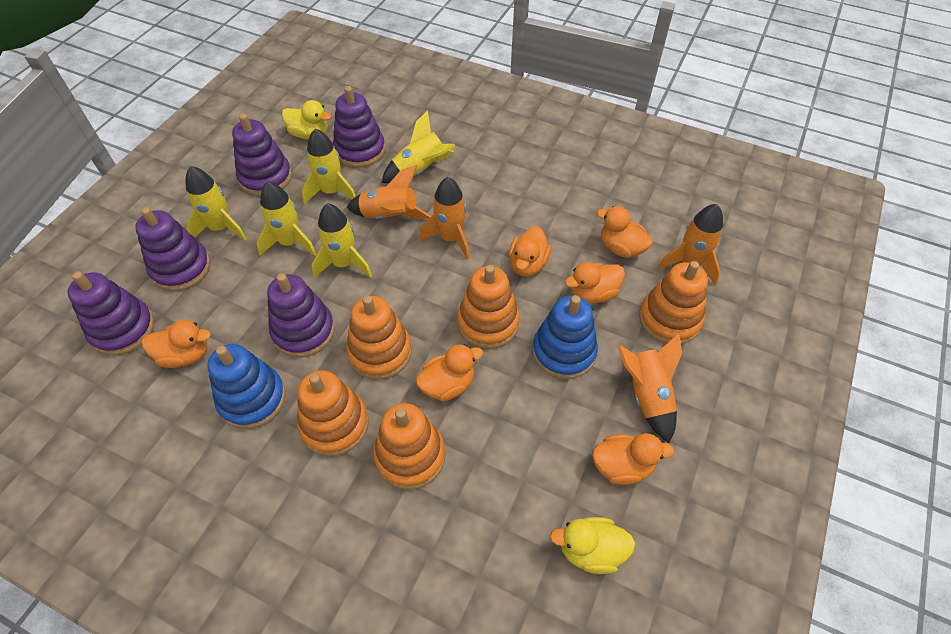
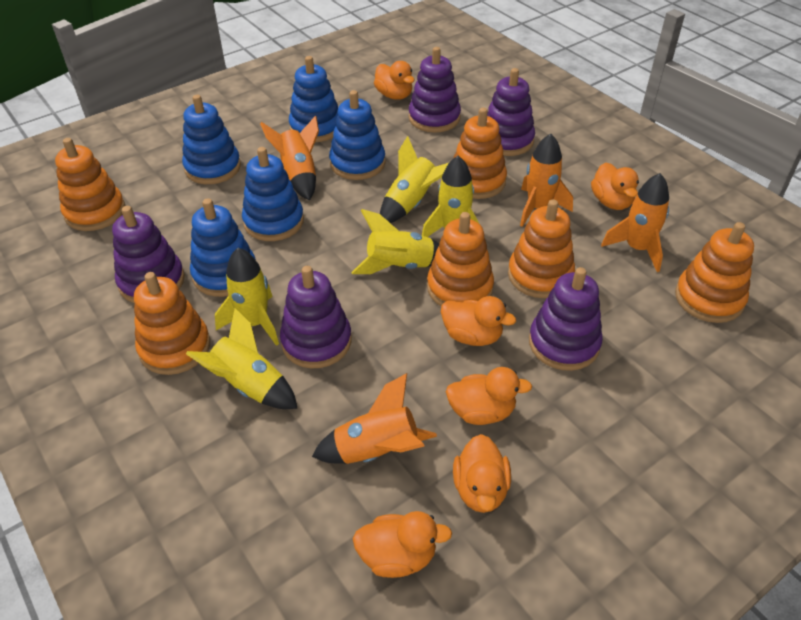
blue stacking toy: [207,344,286,429] [532,295,598,379] = 2 -> [182,95,241,184] [190,198,256,297] [242,147,304,241] [289,56,338,142] [329,90,385,180] = 5
orange stacking toy: [297,370,369,456] [346,296,412,380] [373,403,445,490] [457,265,520,349] [639,261,708,344] = 5 -> [55,138,125,231] [134,272,210,375] [427,212,494,306] [453,107,507,199] [508,199,575,298] [675,222,754,323] = 6
yellow duck: [282,100,331,139] [550,517,635,574] = 2 -> none = 0

